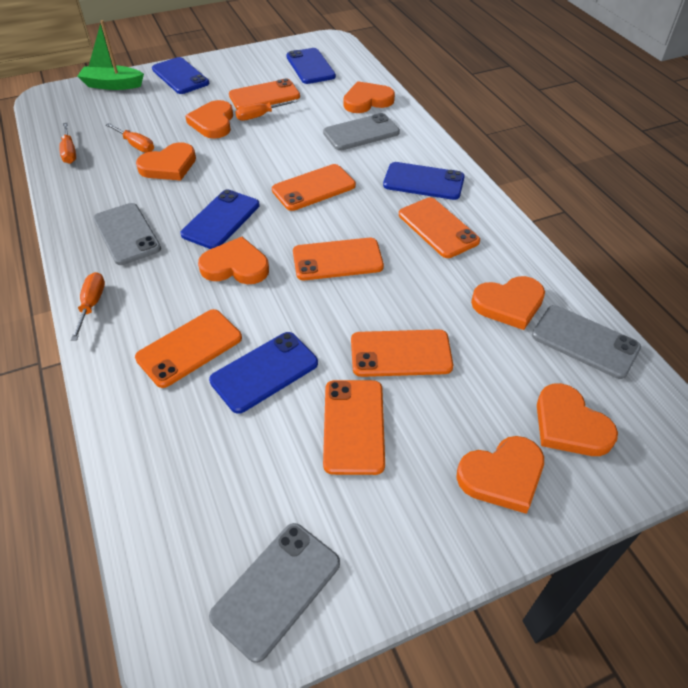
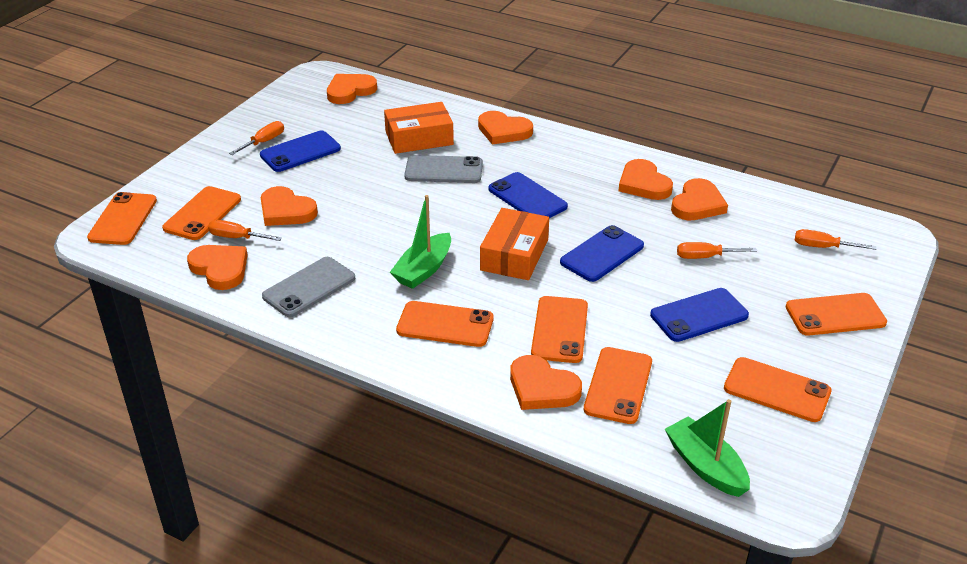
blue phone: [152,57,209,94] [180,189,260,249] [209,332,318,414] [286,48,336,84] [383,162,465,200] = 5 -> [260,131,341,172] [488,172,568,218] [560,225,644,282] [650,288,749,342] = 4
green boat: [77,20,144,90] = 1 -> [390,195,451,289] [665,399,750,497] = 2
grey phone: [93,203,161,265] [209,523,340,663] [323,113,400,151] [532,305,641,379] = 4 -> [262,257,355,317] [404,155,483,183] = 2
orange box: none = 0 -> [384,102,454,154] [480,208,549,280] = 2

